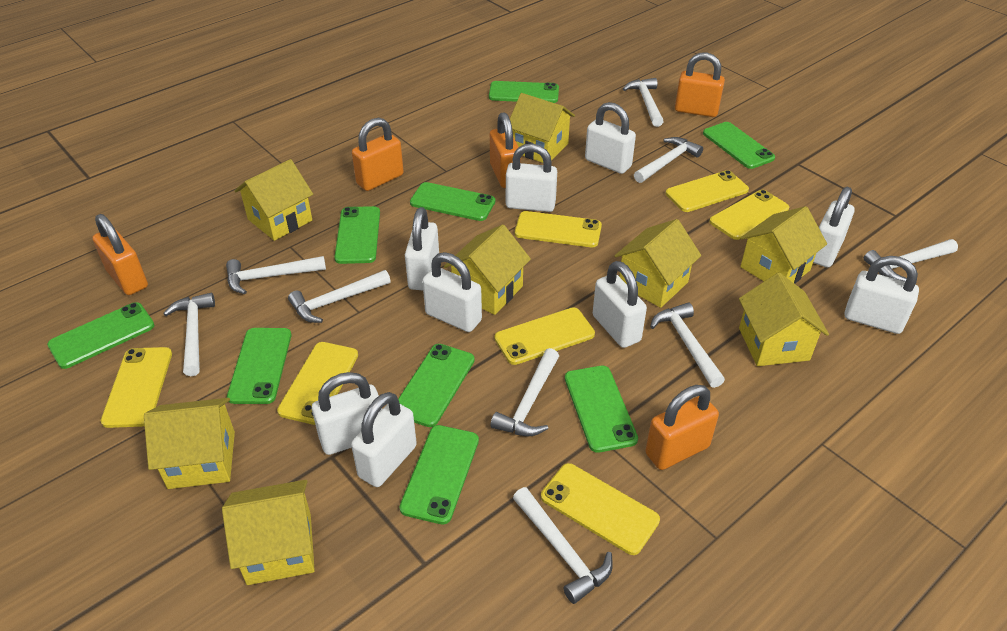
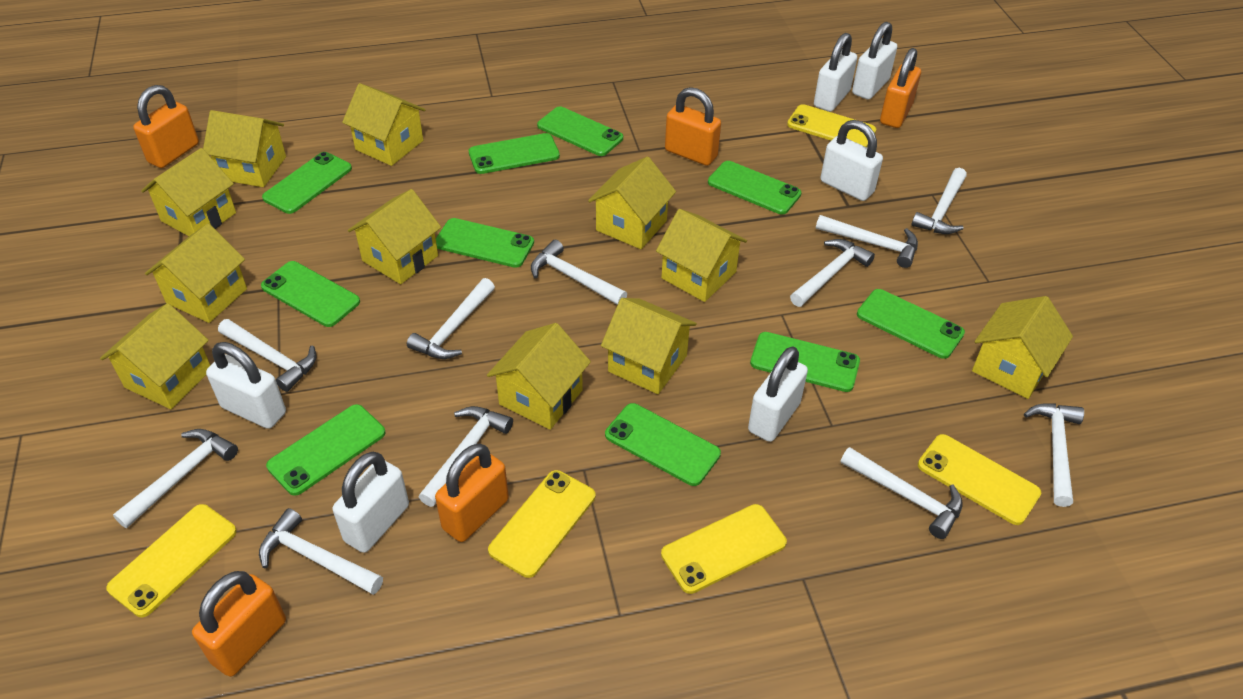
green phone: [47,302,154,369] [227,328,291,404] [334,206,380,264] [398,344,475,427] [399,425,479,525] [410,182,495,221] [489,81,559,103] [565,366,638,453] [703,122,775,169] = 9 -> [261,261,360,327] [262,152,352,214] [266,404,385,496] [436,218,534,268] [469,133,560,174] [537,106,623,156] [605,403,721,486] [708,161,802,214] [750,332,860,392] [857,289,965,359] = 10
white hammer: [163,293,215,376] [226,256,326,294] [288,270,391,323] [490,348,559,436] [513,487,613,604] [623,78,664,127] [634,137,703,183] [650,302,725,388] [864,239,958,282] = 9 -> [113,429,238,528] [218,319,316,392] [259,508,383,595] [407,278,495,359] [419,406,513,507] [531,240,627,305] [790,239,875,307] [816,215,918,268] [840,447,963,539] [911,168,967,234] [1024,403,1084,507] = 11
white padlock: [312,372,382,455] [351,392,417,487] [405,207,439,290] [422,252,482,332] [506,143,557,212] [585,102,636,174] [593,261,647,348] [813,187,855,267] [844,256,919,334] = 9 -> [206,342,286,429] [333,452,409,553] [748,347,808,442] [814,33,857,112] [820,120,883,201] [852,22,897,100] = 6
yellow house: [144,398,235,489] [222,480,315,585] [234,159,313,241] [444,224,531,315] [510,93,575,163] [614,219,701,308] [739,273,829,366] [740,206,827,284] = 8 -> [100,303,211,409] [141,148,236,236] [145,223,247,323] [203,110,286,187] [342,83,425,166] [348,189,441,284] [487,323,591,430] [588,157,676,249] [601,298,697,394] [656,209,747,302] [972,296,1073,399] = 11
yellow phone: [101,347,172,428] [277,342,358,425] [495,308,595,365] [515,211,602,247] [541,463,660,555] [666,170,749,212] [709,190,789,240] = 7 -> [106,504,237,617] [488,470,595,578] [661,504,787,594] [787,104,876,147] [918,434,1041,525] = 5

